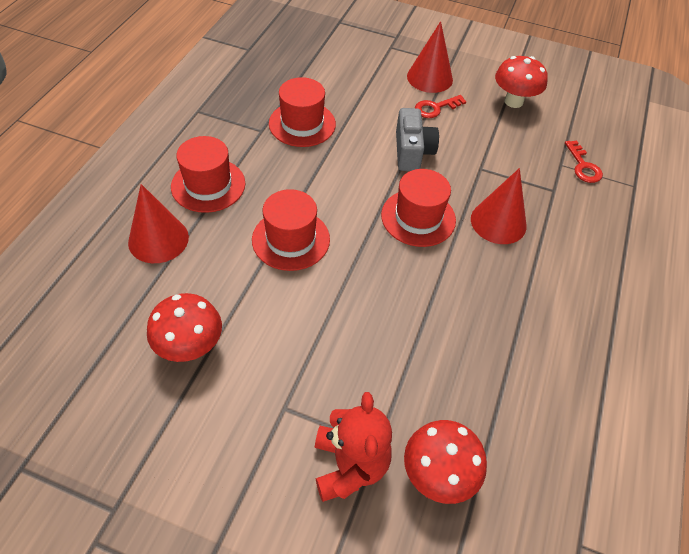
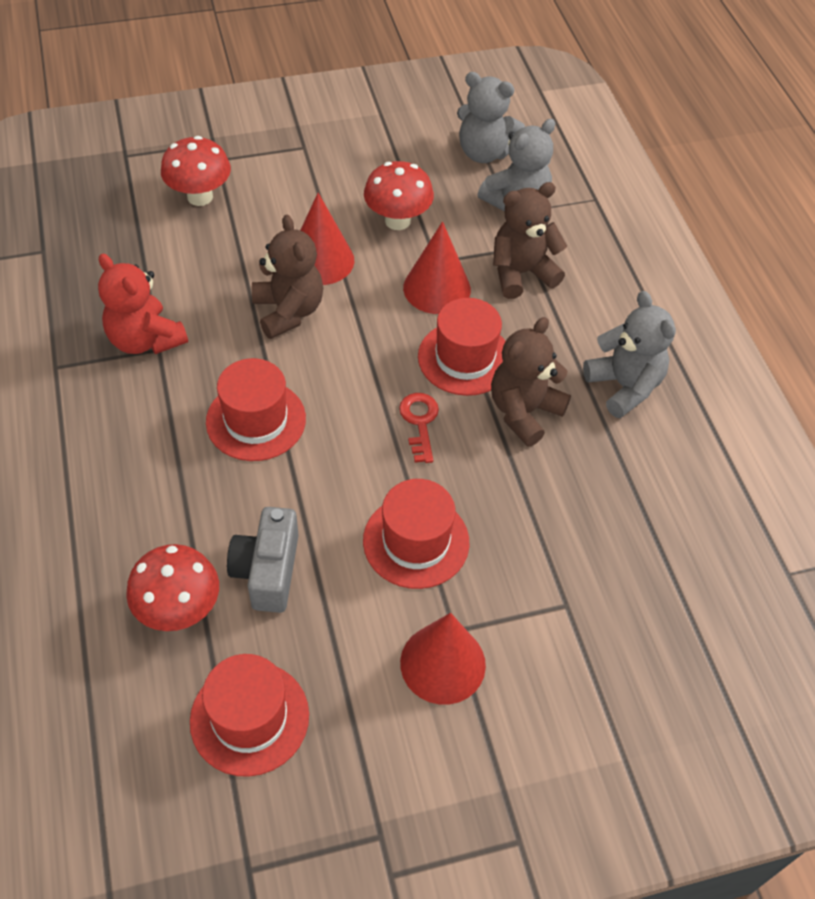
brown teddy bear: none = 0 -> [252,215,323,339] [491,317,571,446] [493,182,567,299] = 3
grey teddy bear: none = 0 -> [457,72,525,163] [478,119,556,211] [583,291,676,418] = 3
red key: [415,95,466,118] [565,140,603,183] = 2 -> [399,393,439,463] = 1

